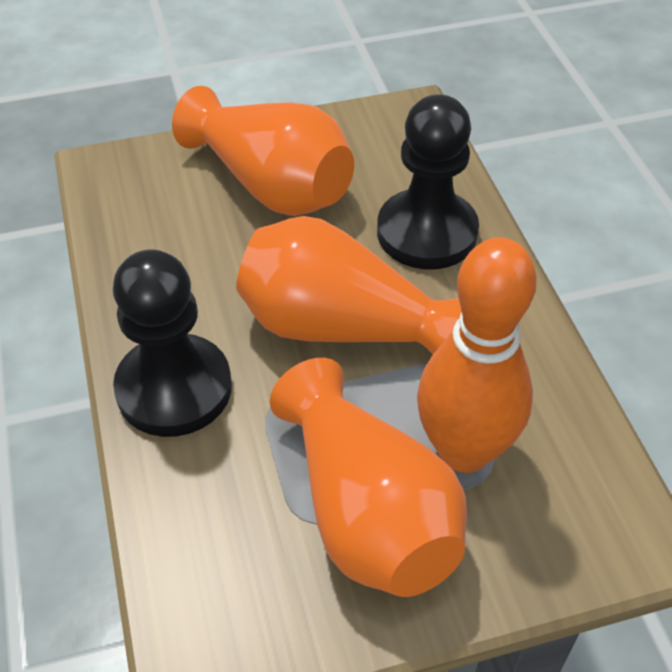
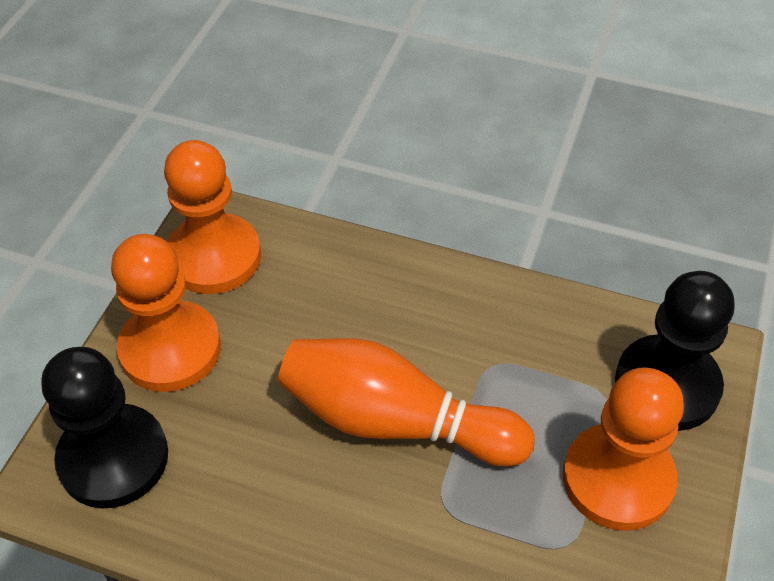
orange pawn: none = 0 -> [111,234,221,392] [164,140,261,294] [563,367,684,531] = 3
orange vase: [172,86,354,216] [236,216,462,354] [270,358,467,597] = 3 -> none = 0

